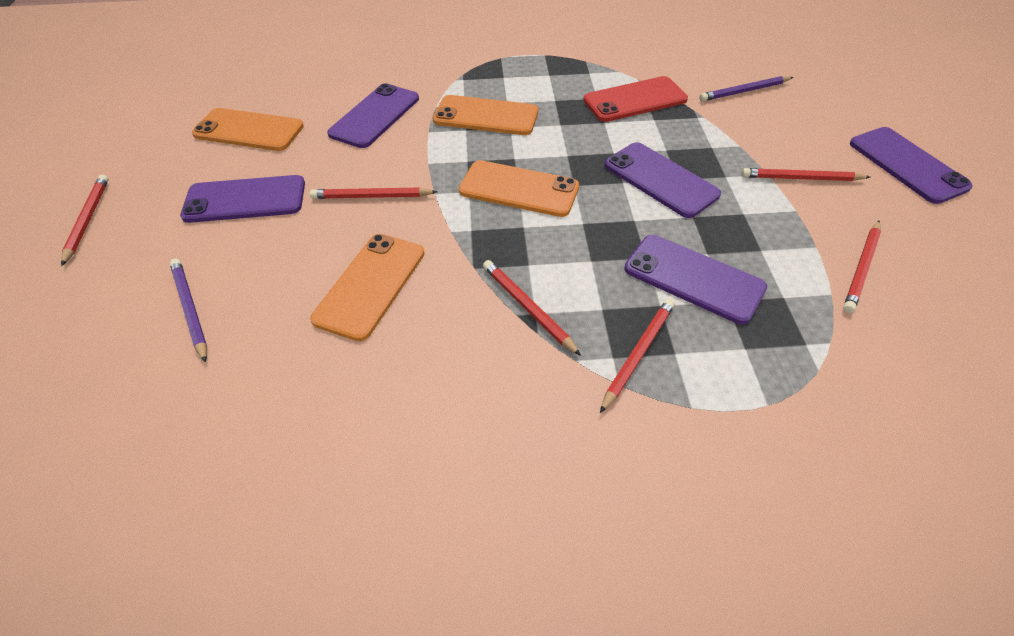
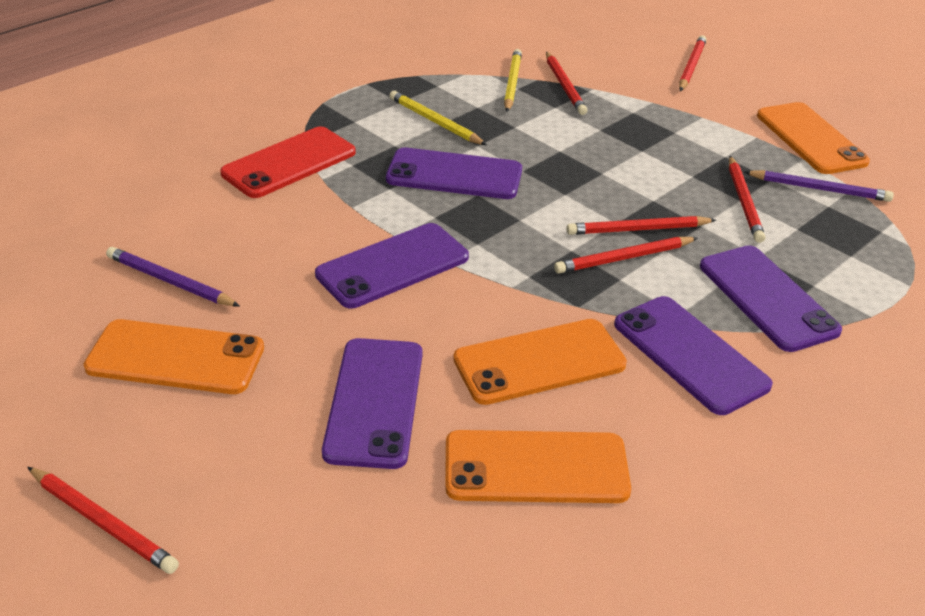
yellow pencil: none = 0 -> [390,91,487,145] [504,49,522,112] = 2

